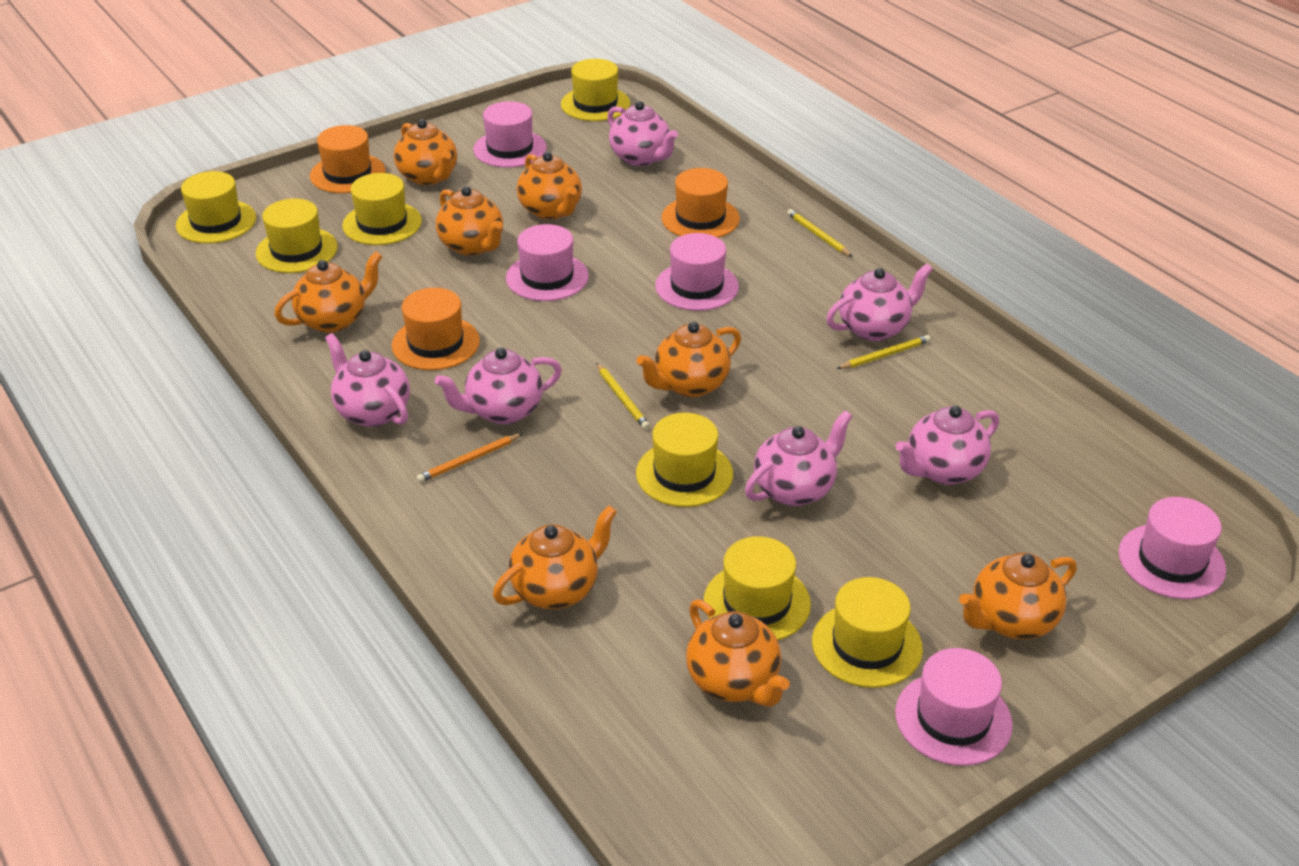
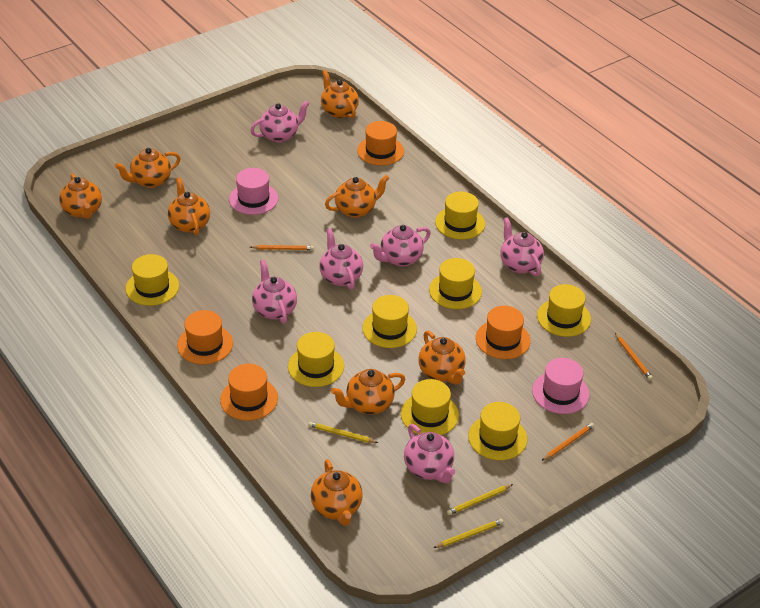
orange hat: [310,125,386,193] [392,288,480,370] [661,168,740,238] = 3 -> [177,310,233,365] [220,364,278,421] [357,121,404,166] [476,306,531,359] = 4
orange pencil: [416,434,522,483] = 1 -> [250,245,314,250] [541,423,594,461] [615,333,653,380] = 3
pink hat: [473,101,547,168] [506,224,589,301] [656,233,739,311] [895,648,1013,766] [1119,497,1226,599] = 5 -> [229,168,278,215] [532,358,590,414] = 2
yellow hat: [176,171,256,243] [256,198,338,273] [342,173,422,245] [561,59,631,121] [636,413,733,507] [704,536,811,641] [812,577,923,688] = 7 -> [126,254,179,306] [288,332,344,387] [362,295,417,348] [401,379,459,435] [429,258,482,309] [435,192,485,239] [468,402,527,460] [537,284,591,337] = 8

